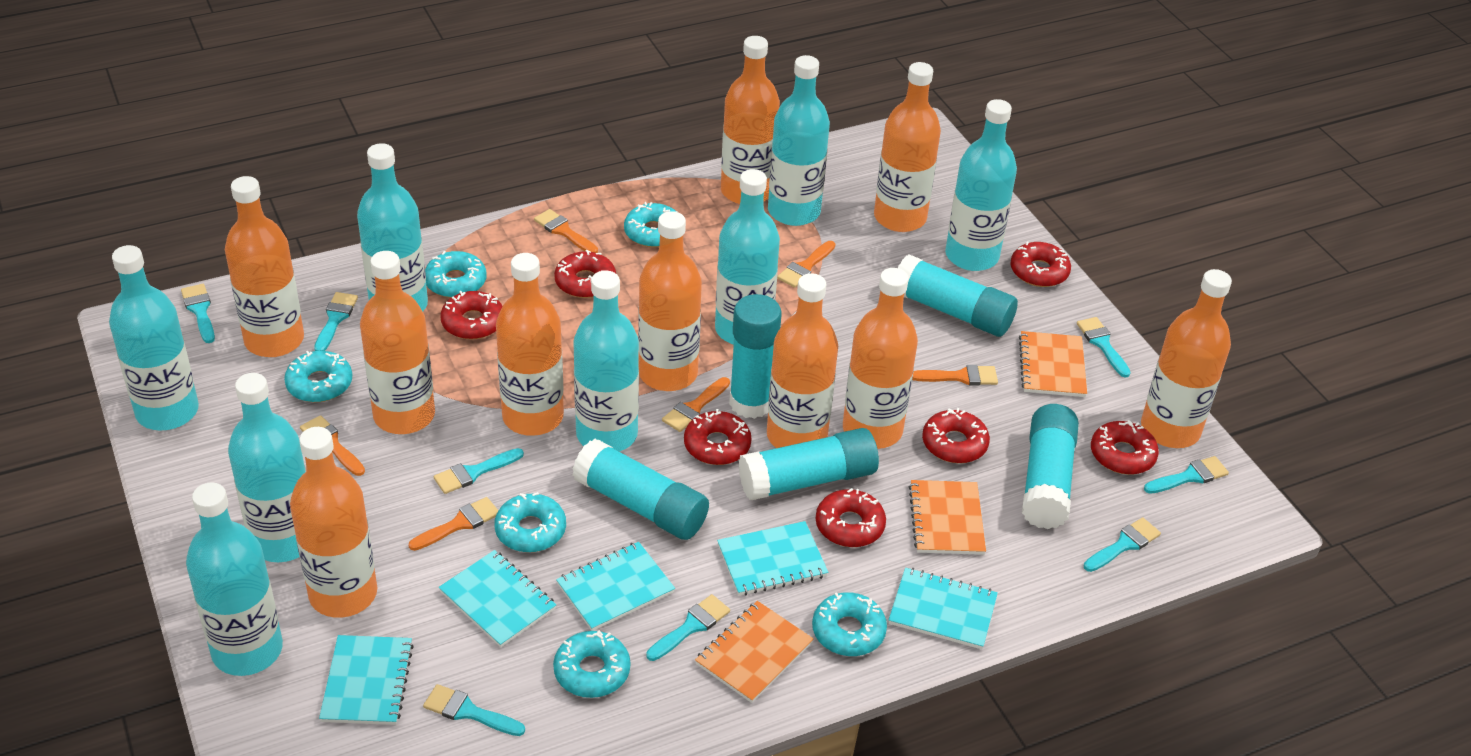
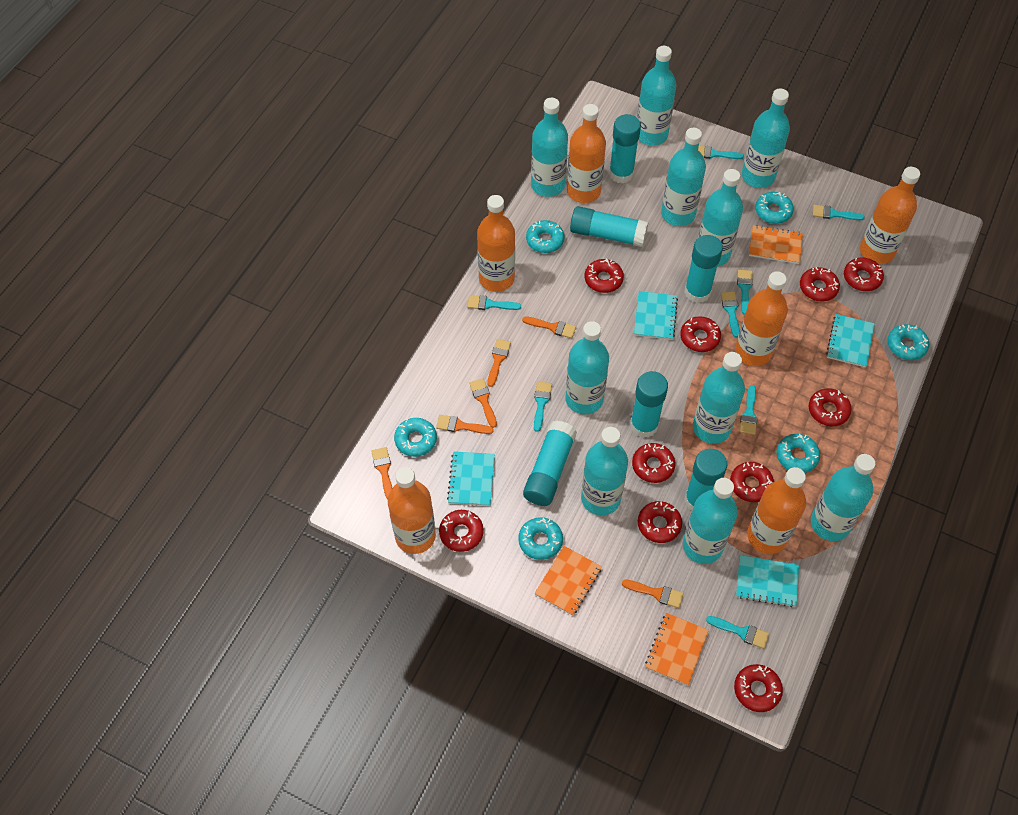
orange bottle: [225,176,304,357] [290,427,377,618] [360,251,435,434] [496,253,564,436] [638,211,702,391] [721,36,780,204] [767,273,838,448] [843,268,918,449] [874,62,941,232] [1141,269,1232,448] = 10 -> [388,467,436,554] [477,195,515,292] [567,104,606,203] [735,271,788,366] [747,467,806,554] [860,167,920,264] = 6
red donut: [441,291,502,340] [554,250,616,298] [684,409,752,465] [816,488,886,547] [922,408,990,463] [1011,241,1071,287] [1091,420,1159,475] = 7 -> [439,510,484,552] [585,259,624,293] [632,443,675,483] [638,501,682,543] [680,316,721,352] [730,462,774,502] [734,664,783,712] [800,267,840,302] [809,388,851,426] [844,258,884,291] = 10
turquoise bottle: [109,245,199,431] [186,482,283,676] [228,373,306,562] [357,143,428,311] [573,271,639,452] [715,169,780,345] [768,55,830,226] [945,99,1017,271] = 8 -> [531,98,568,197] [565,321,609,414] [581,427,628,516] [637,46,677,146] [661,128,706,226] [683,478,738,564] [693,352,745,444] [698,169,743,266] [742,88,790,188] [811,454,876,541] = 10
turquoise glue stick: [572,439,709,540] [729,294,782,419] [738,428,879,500] [898,254,1018,337] [1022,404,1079,529] = 5 -> [523,421,577,506] [570,206,648,247] [609,114,641,184] [630,371,668,438] [684,235,723,303] [684,449,727,510] = 6
turquoise notebook: [319,635,414,725] [439,550,556,647] [556,542,675,631] [717,521,828,596] [889,568,998,649] = 5 -> [447,451,495,506] [634,291,678,340] [736,555,799,607] [826,314,875,367] = 4

